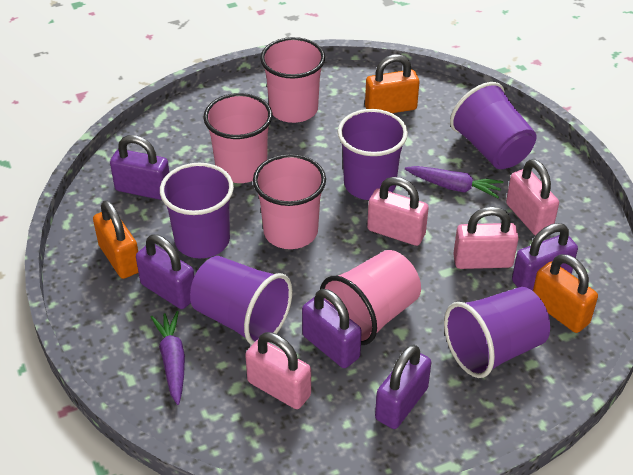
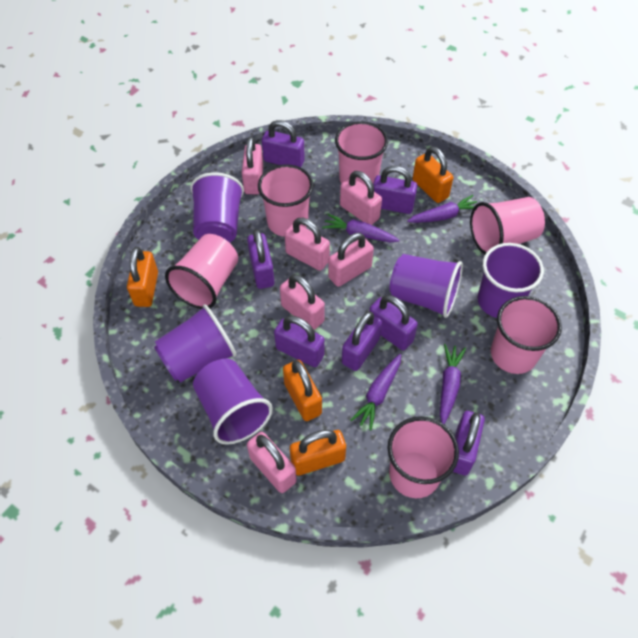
orange padlock: [93,200,138,279] [365,54,419,113] [533,254,598,333] = 3 -> [127,247,158,307] [283,360,322,421] [290,430,346,476] [413,147,454,203] = 4
pink cup: [203,93,272,183] [253,154,326,249] [260,37,325,123] [320,250,421,345] = 4 -> [165,234,238,309] [258,164,314,237] [335,121,388,186] [388,416,459,498] [470,197,545,254] [491,296,562,374] = 6
pink padlock: [245,332,311,409] [367,177,429,246] [453,206,519,269] [506,159,559,236] = 4 -> [242,137,263,194] [247,432,297,493] [280,274,325,330] [285,218,330,271] [328,233,374,287] [340,171,382,225] = 6
purple carrot: [150,311,185,405] [405,166,503,198] = 2 -> [322,214,400,242] [350,354,401,431] [407,195,477,223] [440,344,466,424] = 4
purple padlock: [110,135,169,200] [136,234,194,309] [302,289,362,368] [375,345,431,429] [512,223,578,291] = 5 -> [247,229,274,289] [262,120,305,167] [274,316,325,367] [342,311,382,371] [369,295,418,350] [373,166,417,214] [453,411,485,475] = 7

